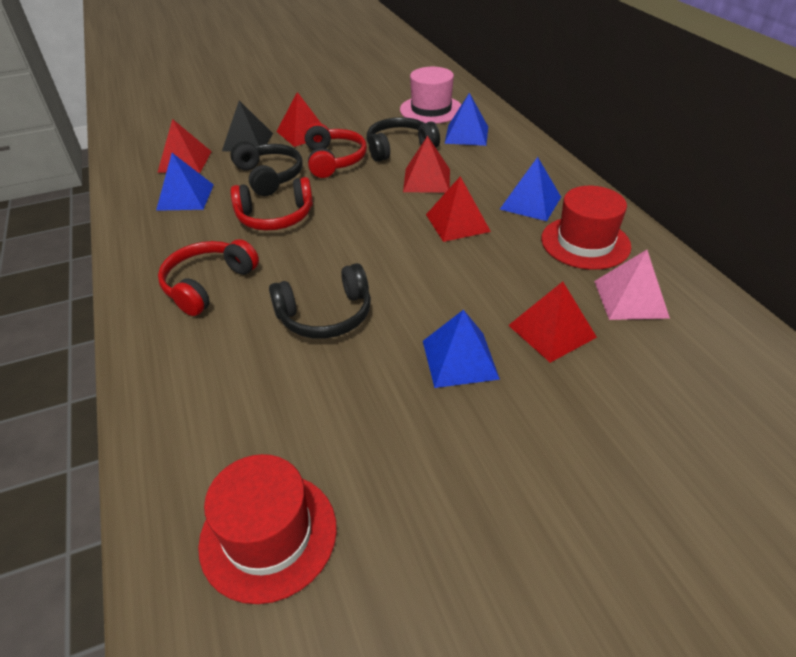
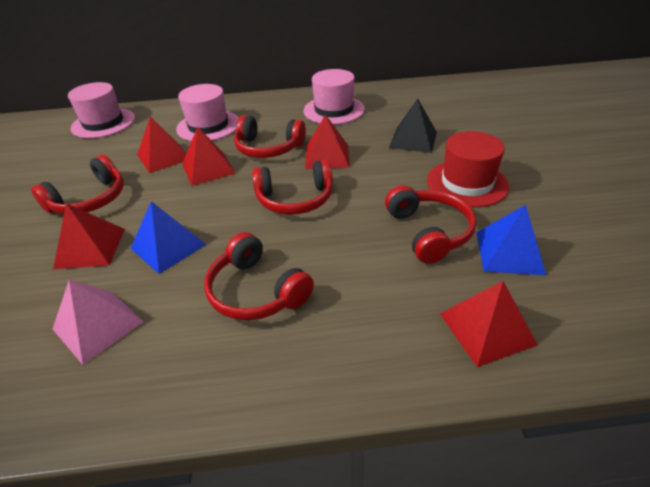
black headphones: [230,141,302,196] [269,263,371,339] [367,117,440,162] = 3 -> none = 0
blue pyramid: [156,153,214,211] [423,310,500,388] [445,93,488,146] [500,157,561,221] = 4 -> [131,201,206,274] [477,205,547,276] = 2
pink hat: [400,67,461,124] = 1 -> [68,82,135,138] [176,84,239,141] [303,69,365,125] = 3
red hat: [198,454,337,604] [541,186,631,270] = 2 -> [427,131,509,207] = 1
red headphones: [158,239,259,316] [230,177,313,231] [304,123,367,178] = 3 -> [31,155,124,214] [204,232,314,321] [234,115,306,158] [252,160,333,215] [385,185,476,264] = 5

